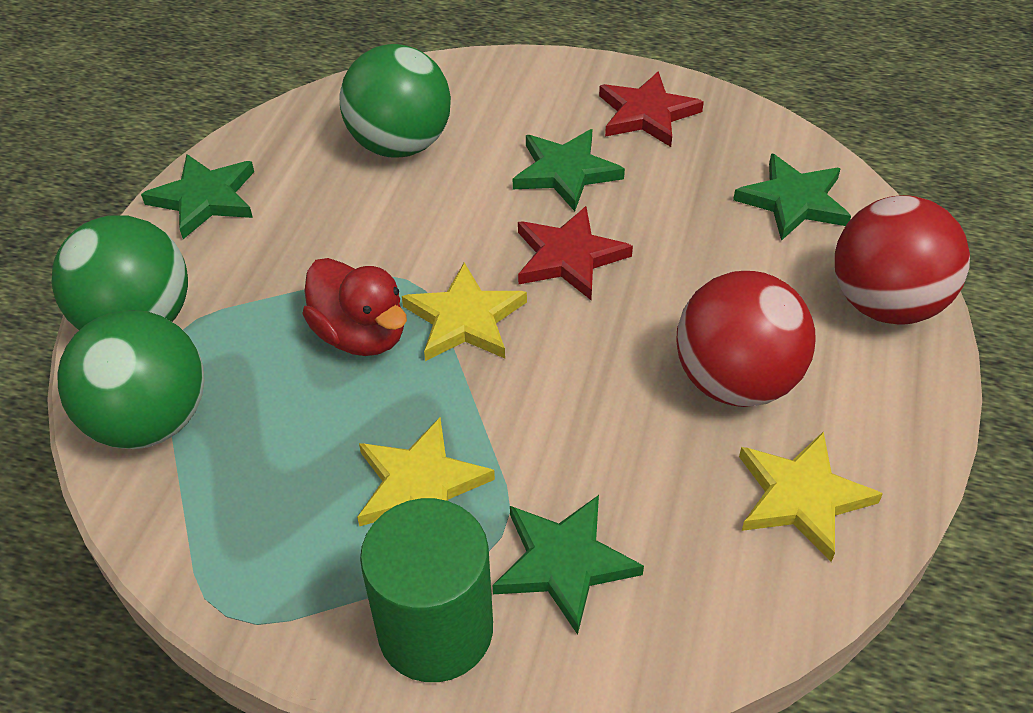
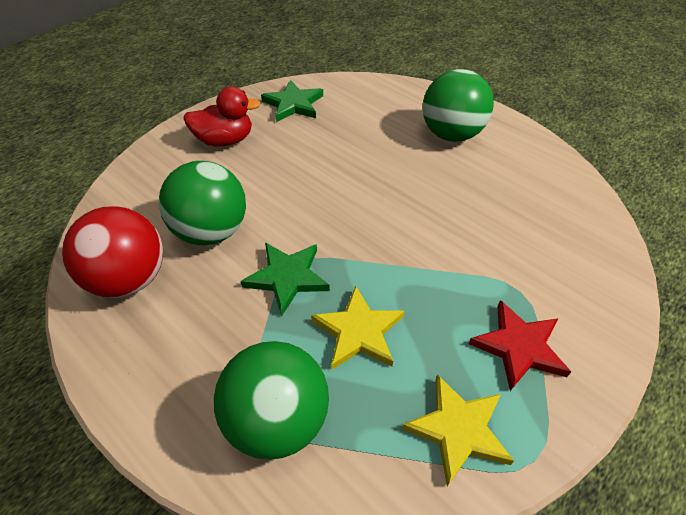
green cylinder: [360,498,493,682] = 1 -> none = 0
green star: [141,154,254,239] [493,495,644,635] [513,129,625,211] [733,153,851,241] = 4 -> [241,243,330,316] [261,80,323,122] = 2
red ball: [676,271,816,407] [835,195,970,324] = 2 -> [62,206,163,298] = 1
red star: [518,206,633,300] [599,71,704,147] = 2 -> [469,300,571,391] = 1
yellow star: [357,418,495,526] [402,263,527,361] [739,431,883,562] = 3 -> [311,286,404,370] [402,374,514,486] = 2

